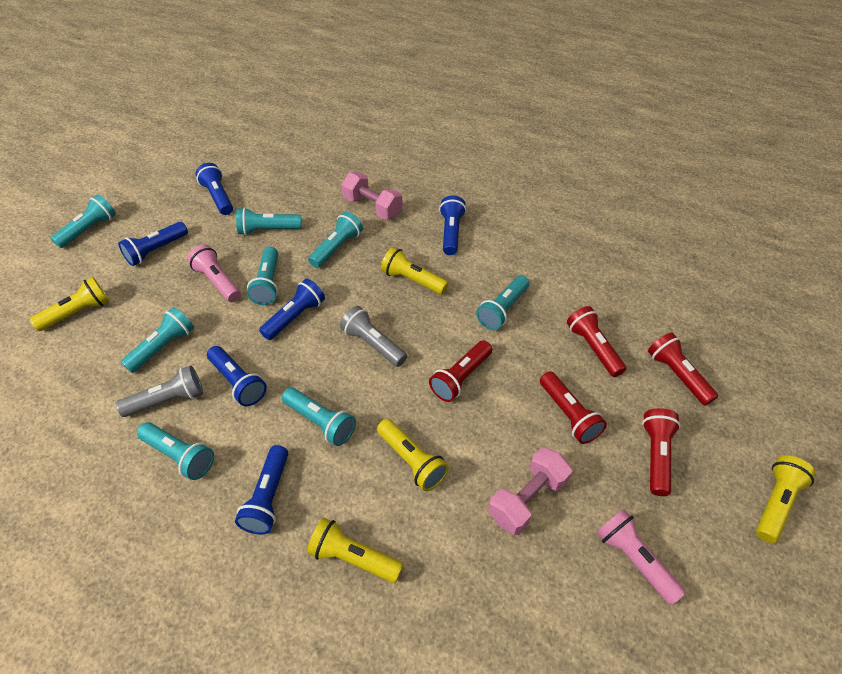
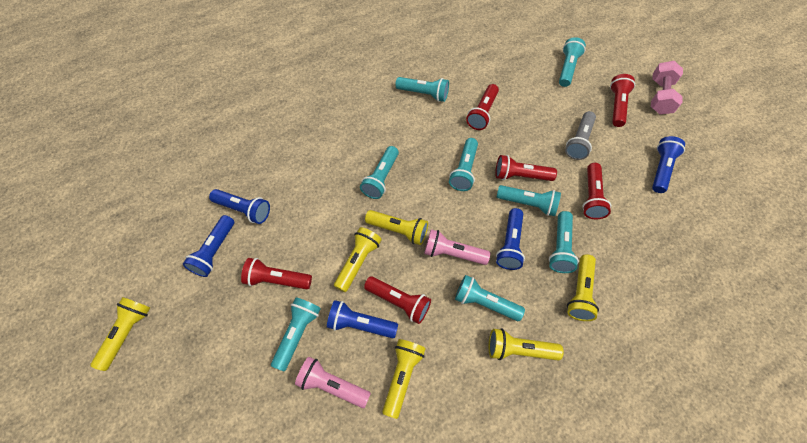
blue flashlight: [118,222,188,266] [196,163,233,215] [207,346,267,406] [235,445,288,534] [259,278,325,340] [439,195,466,255] = 6 -> [183,215,234,277] [209,189,270,224] [327,300,398,338] [496,208,525,270] [652,136,685,193] = 5
grey flashlight: [116,365,203,417] [340,306,407,367] = 2 -> [565,111,596,160] = 1
pink dumbbell: [341,172,403,220] [488,447,572,535] = 2 -> [651,61,683,115] = 1
red flashlight: [429,340,492,402] [540,372,607,444] [567,306,626,377] [642,408,681,496] [648,333,718,406] = 5 -> [241,258,312,289] [364,276,431,324] [466,84,499,130] [495,155,557,181] [582,163,611,219] [610,74,635,127] = 6
yellow flashlight: [30,277,110,331] [307,518,403,583] [377,419,449,491] [381,247,448,295] [756,455,816,543] = 5 -> [91,297,150,371] [334,227,382,292] [365,210,428,245] [382,339,426,419] [489,328,564,360] [567,254,599,321] = 6

